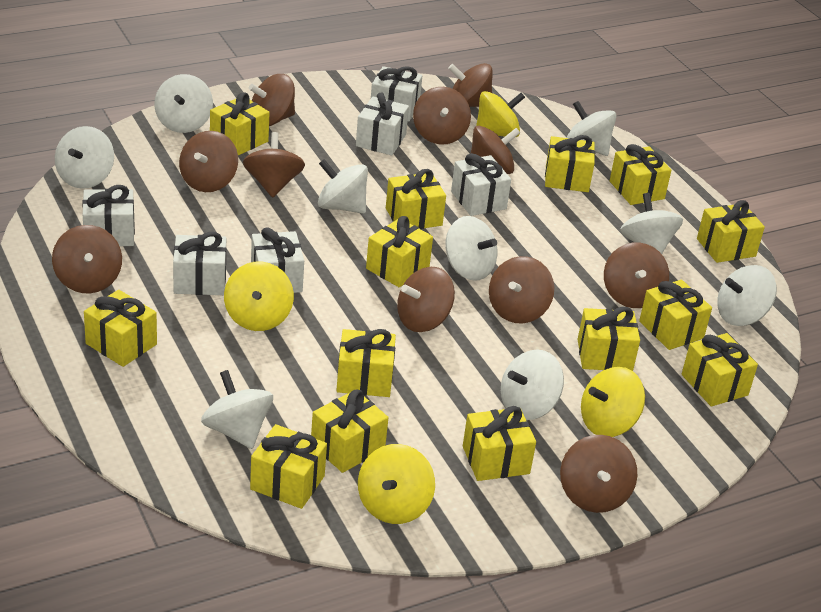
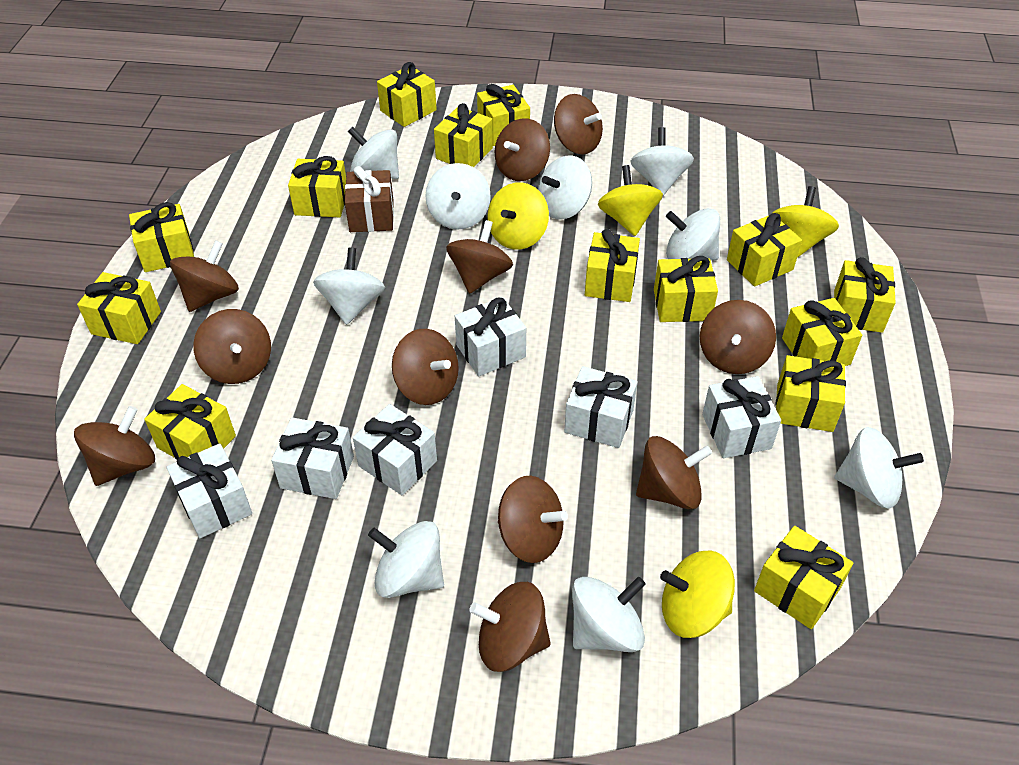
brown gift: none = 0 -> [345,166,394,232] = 1

